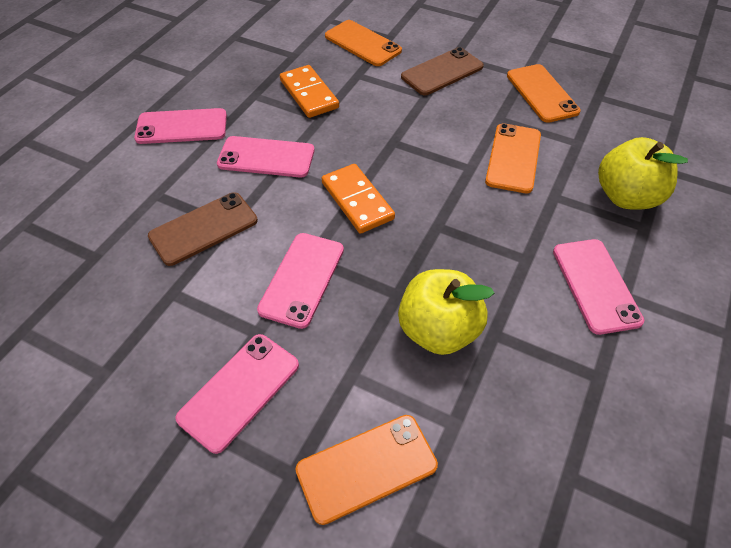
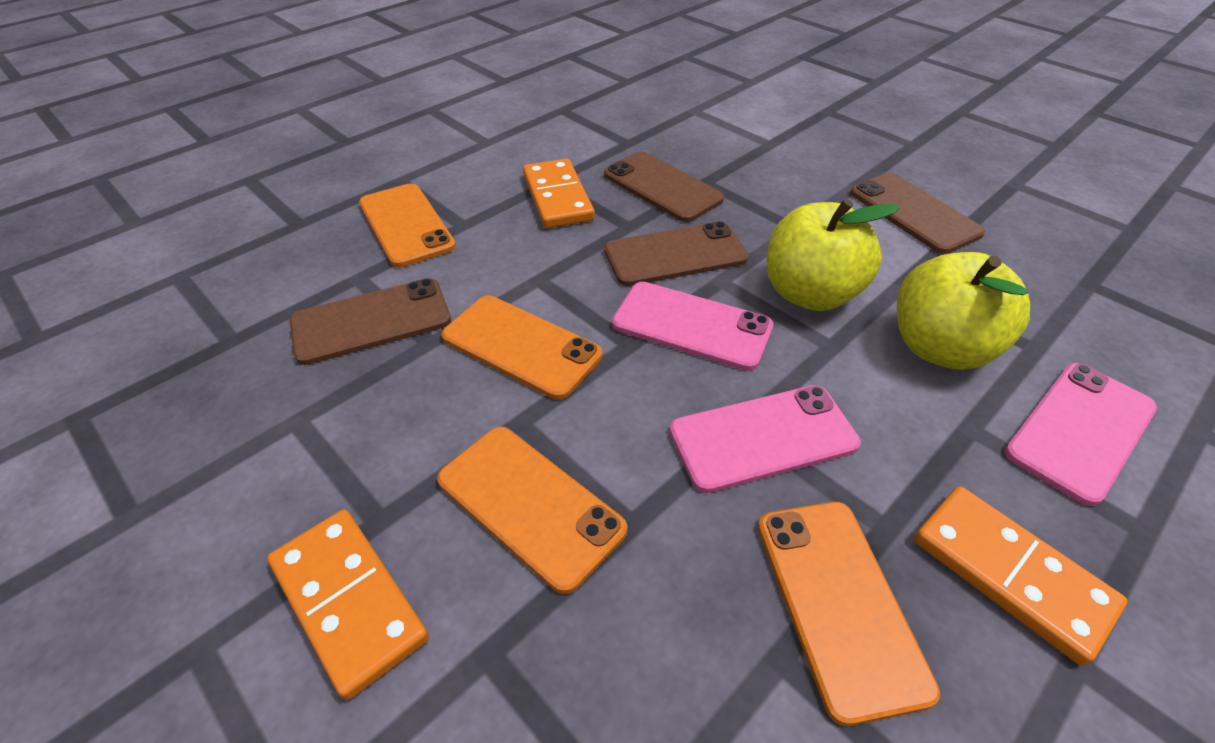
brown phone: [148,192,258,266] [401,47,484,95] = 2 -> [290,278,451,365] [604,152,724,222] [604,221,749,286] [850,173,985,254] = 4
orange domino: [280,65,339,118] [322,164,395,234] = 2 -> [267,510,429,700] [523,159,595,228] [914,486,1128,666] = 3
pink phone: [134,108,227,144] [175,334,299,454] [217,136,314,177] [257,233,344,329] [553,239,644,335] = 5 -> [612,282,774,371] [670,385,861,493] [1005,363,1157,506] = 3

